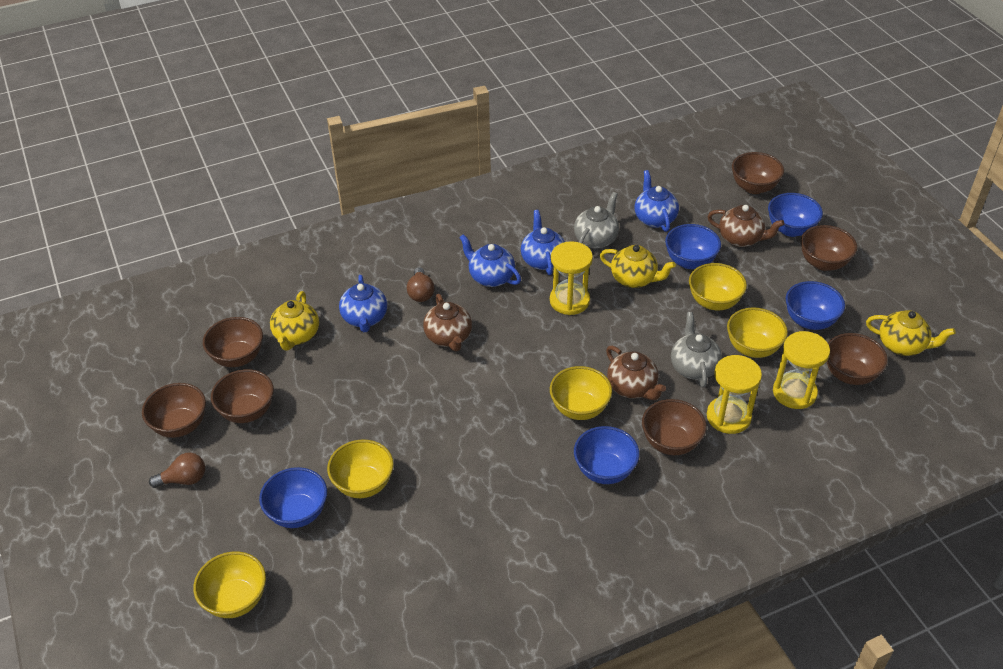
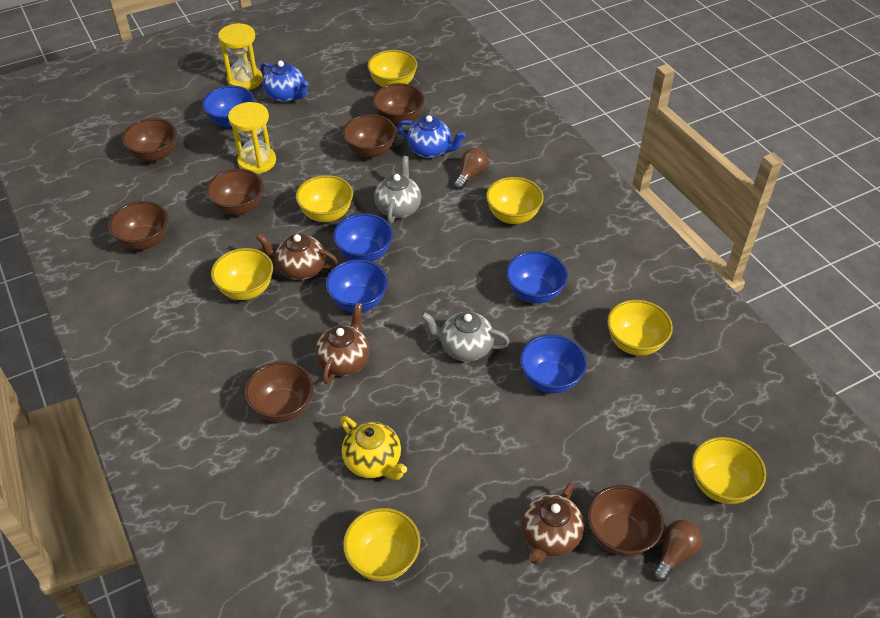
blue teapot: [339,275,387,332] [459,234,521,287] [521,210,565,275] [635,170,679,232] = 4 -> [260,61,309,102] [397,115,466,158] = 2
yellow bowl: [193,551,266,618] [327,440,394,498] [550,366,612,420] [689,263,747,310] [727,308,788,358] = 5 -> [211,248,273,300] [296,175,353,222] [343,508,421,581] [367,50,417,87] [486,177,544,224] [607,300,673,356] [692,437,766,504] = 7
yellow hourglass: [550,241,593,315] [707,355,762,434] [773,331,830,409] = 3 -> [218,23,263,90] [228,102,276,174] = 2
yellow teapot: [270,291,319,350] [600,245,676,288] [866,310,956,356] = 3 -> [340,416,407,480] = 1

